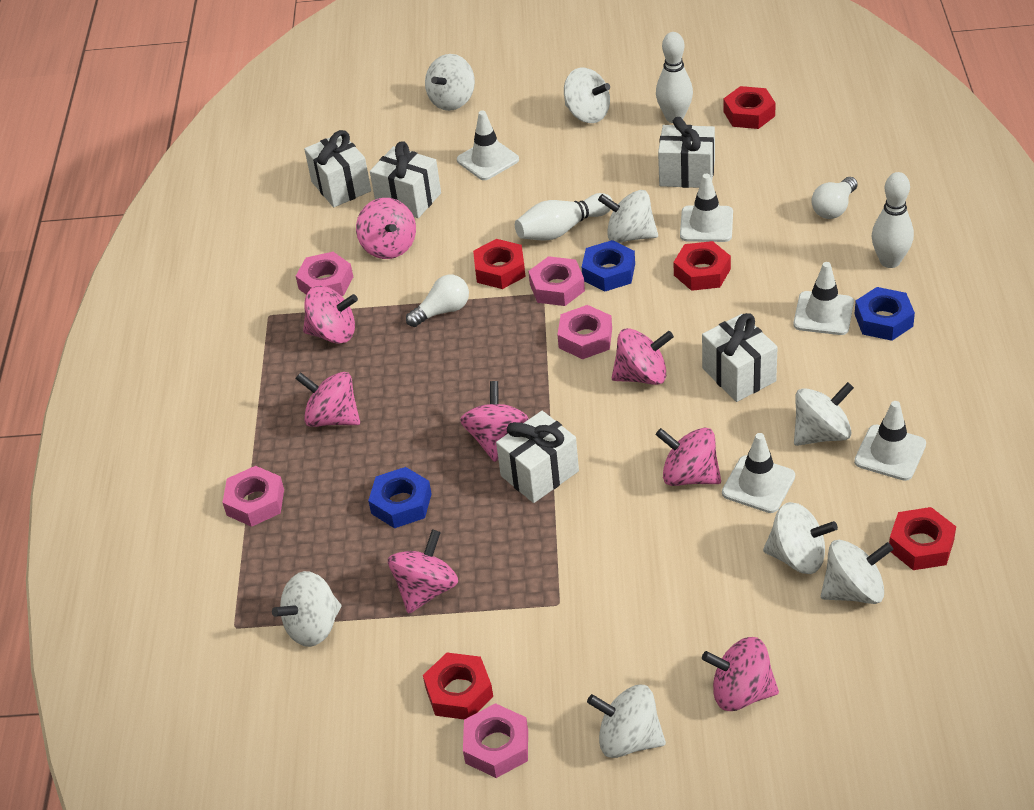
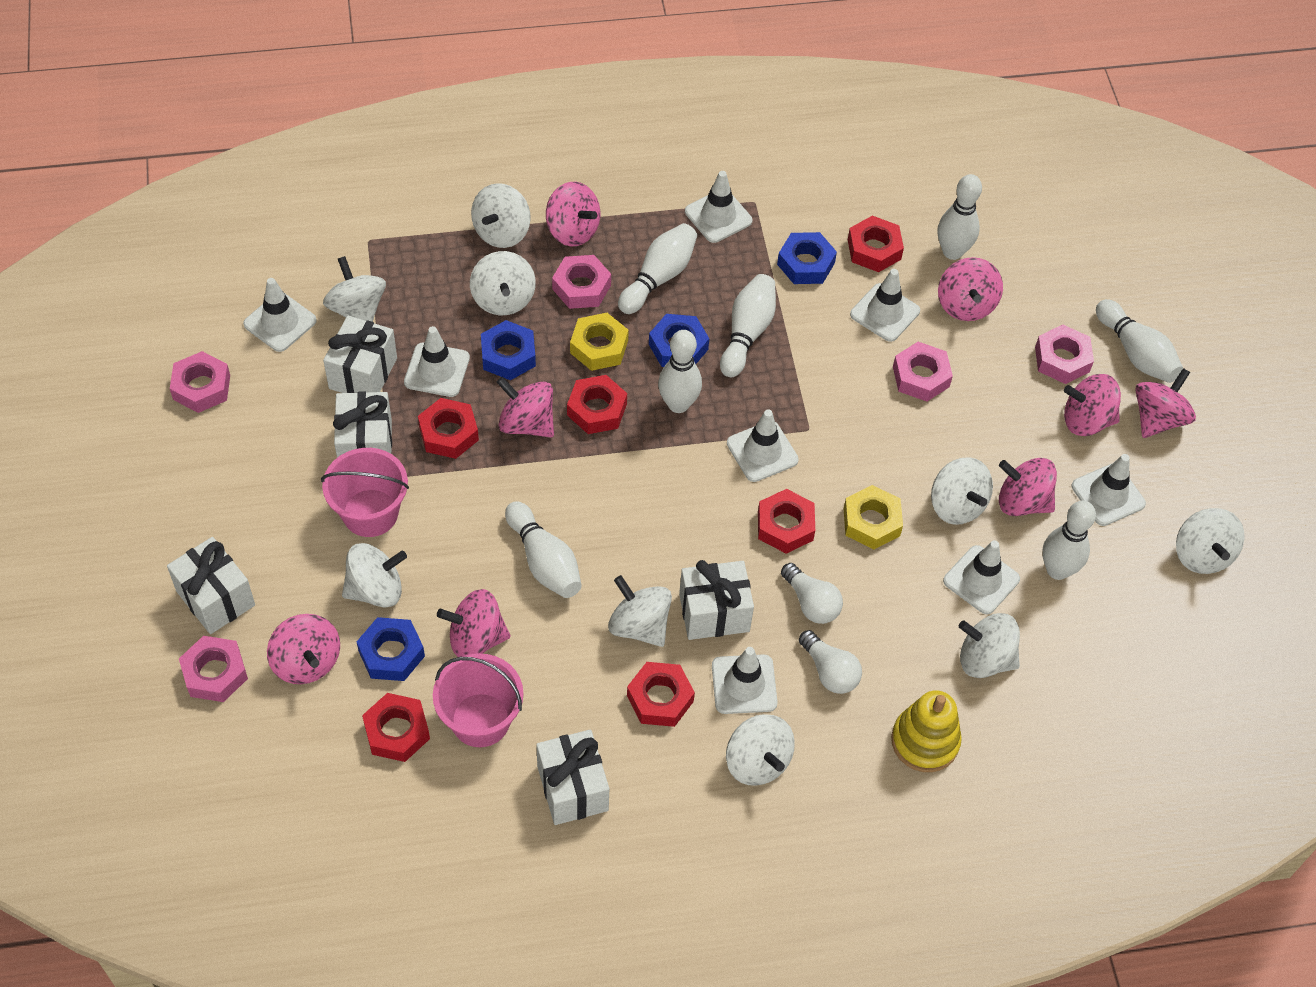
blue nut: [368,467,432,528] [582,240,635,291] [855,287,915,341] = 3 -> [357,617,425,681] [481,320,536,380] [649,314,709,367] [777,232,837,284] = 4
pink bucket: none = 0 -> [321,448,409,537] [433,653,523,747] = 2
red nut: [423,653,493,719] [473,239,526,289] [673,241,731,291] [723,86,776,129] [889,507,956,570] = 5 -> [362,693,430,762] [418,398,479,459] [567,375,627,434] [627,662,695,727] [758,489,815,554] [848,216,904,272] = 6
white bowling pin: [515,193,612,241] [656,32,693,123] [872,172,914,268] = 3 -> [505,501,582,598] [618,223,697,314] [658,330,702,413] [720,274,776,377] [938,174,982,260] [1042,501,1096,580] [1096,299,1183,383] = 7
white spinning top: [272,571,341,647] [425,54,475,111] [564,68,610,123] [587,685,666,758] [598,190,658,243] [763,502,838,574] [794,382,854,446] [821,540,893,604] = 8 -> [323,256,386,322] [342,543,407,608] [470,251,536,315] [471,183,531,248] [608,575,672,647] [726,714,795,786] [931,457,993,525] [959,613,1020,678] [1176,508,1245,574] = 9
white traffic cone: [457,110,519,180] [680,173,733,242] [722,433,795,513] [793,262,854,335] [854,401,926,481] = 5 -> [243,278,317,352] [404,326,470,397] [685,171,753,243] [712,647,778,714] [727,409,799,482] [850,269,920,342] [943,540,1020,614] [1072,454,1146,526] = 8
yellow nut: none = 0 -> [570,313,629,371] [843,485,903,549] = 2
yellow stacking toy: none = 0 -> [891,690,962,772] = 1

